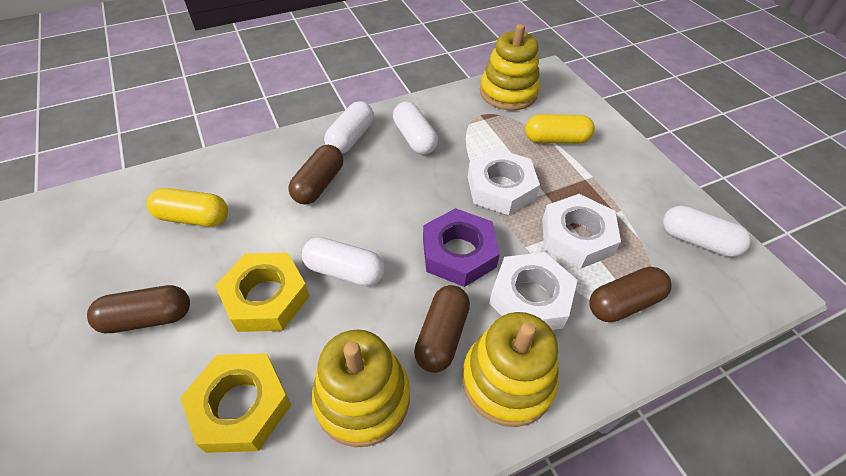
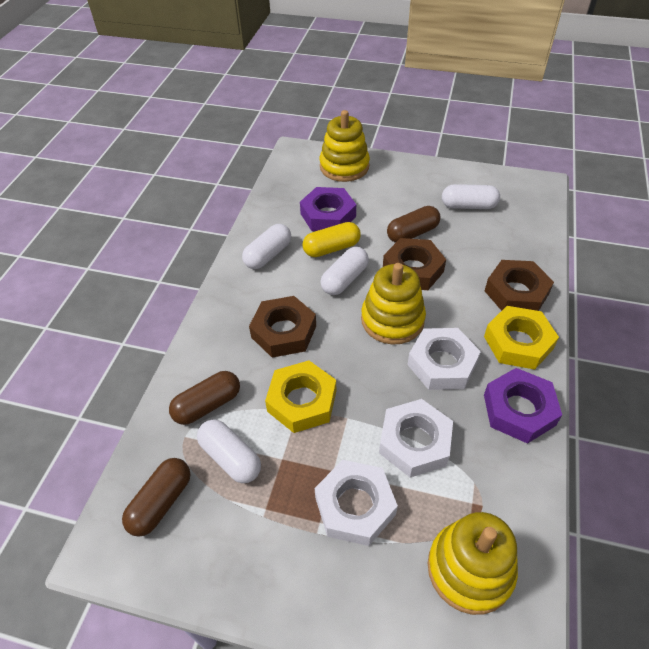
brown capsule: [87,285,190,333] [288,145,343,204] [414,285,470,373] [589,267,671,322] = 4 -> [122,458,190,537] [169,371,240,425] [387,206,440,243] = 3
brown nut: none = 0 -> [249,296,316,358] [383,238,446,290] [485,260,554,311] = 3
purple nut: [423,208,500,287] = 1 -> [300,187,356,231] [484,368,562,444] = 2
yellow capsule: [147,188,228,227] [525,114,595,144] = 2 -> [302,222,361,257] = 1

